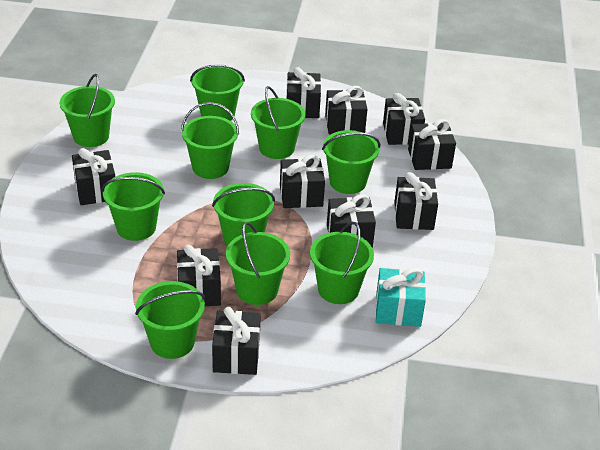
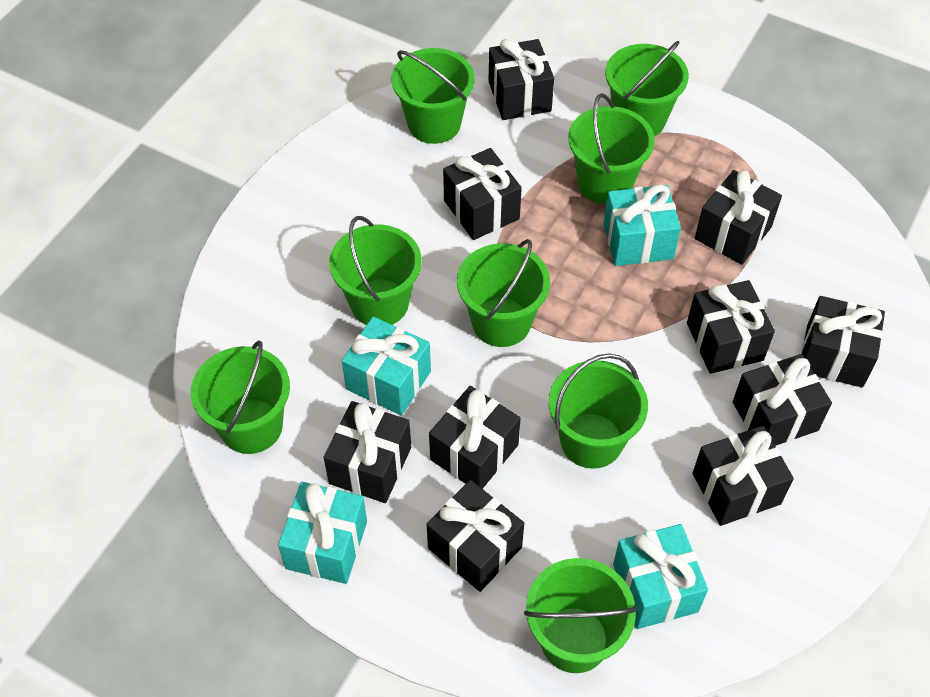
green bucket: [60,74,115,147] [102,172,165,241] [135,281,205,359] [181,102,239,179] [190,64,245,121] [212,183,275,246] [226,222,290,305] [251,86,305,159] [310,222,374,304] [322,130,380,194] = 10 -> [191,340,290,454] [329,216,422,325] [392,48,475,144] [457,239,550,347] [524,558,638,673] [549,353,648,469] [568,93,655,204] [605,41,689,136] = 8
turquoise gift: [375,268,426,327] = 1 -> [278,482,367,584] [342,317,431,416] [603,185,681,266] [613,524,708,629] = 4

